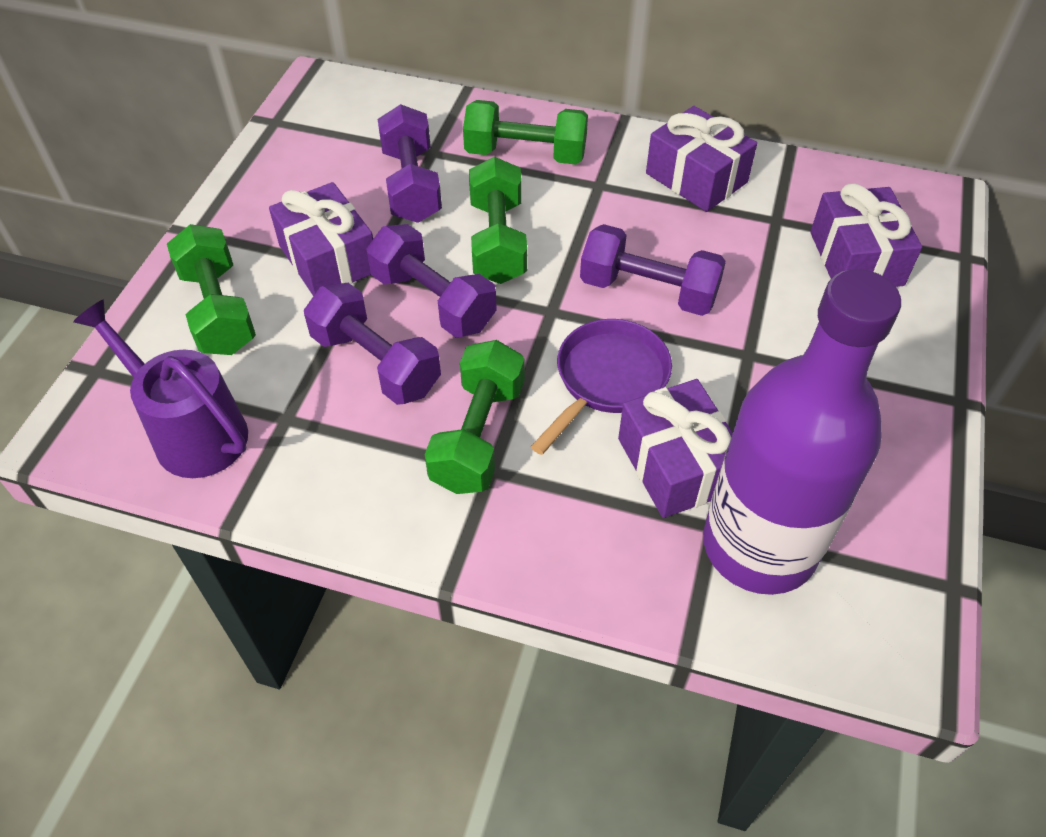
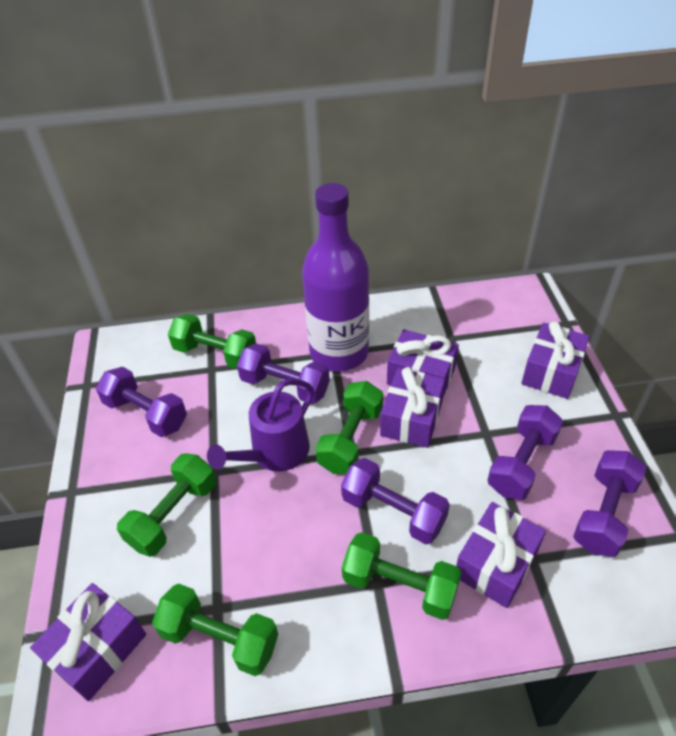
green dumbbell: [167,224,256,355] [424,340,524,494] [463,100,588,165] [469,157,527,284] = 4 -> [117,453,216,557] [152,584,278,676] [168,314,256,369] [316,381,383,474] [342,532,462,620] = 5
purple dumbbell: [304,283,441,405] [366,224,497,337] [378,104,442,223] [580,224,726,316] = 4 -> [96,367,187,437] [237,343,330,404] [341,458,450,544] [487,405,563,500] [573,450,647,557] = 5
purple gift: [269,182,373,296] [618,379,733,518] [646,106,757,212] [810,183,922,287] = 4 -> [30,583,146,701] [380,367,445,448] [387,329,459,397] [456,502,546,608] [521,321,589,399] = 5
purple pan: [531,319,672,455] = 1 -> none = 0

